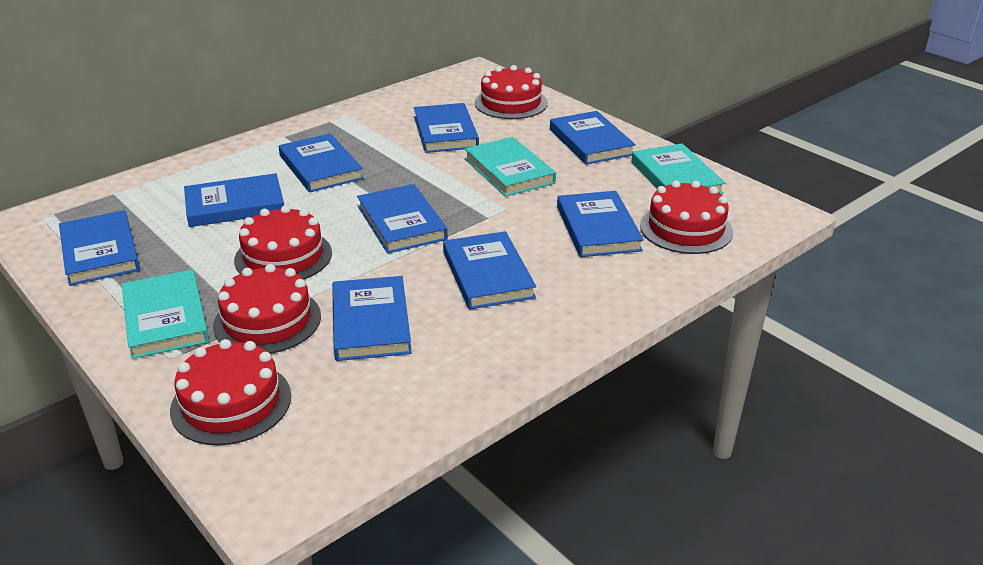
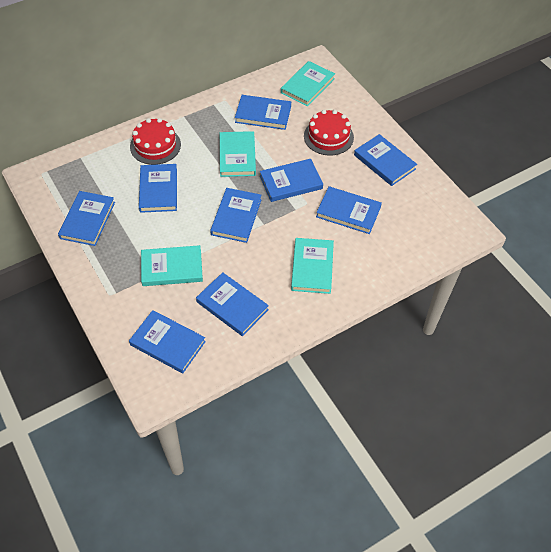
red cake: [170,339,291,445] [213,264,321,354] [234,205,332,280] [475,65,548,119] [640,180,733,254] = 5 -> [130,118,181,165] [304,110,354,156] = 2
turquoise book: [122,270,209,359] [465,137,556,197] [631,143,725,194] = 3 -> [141,245,203,286] [220,131,256,177] [281,61,335,107] [291,238,334,294] = 4

